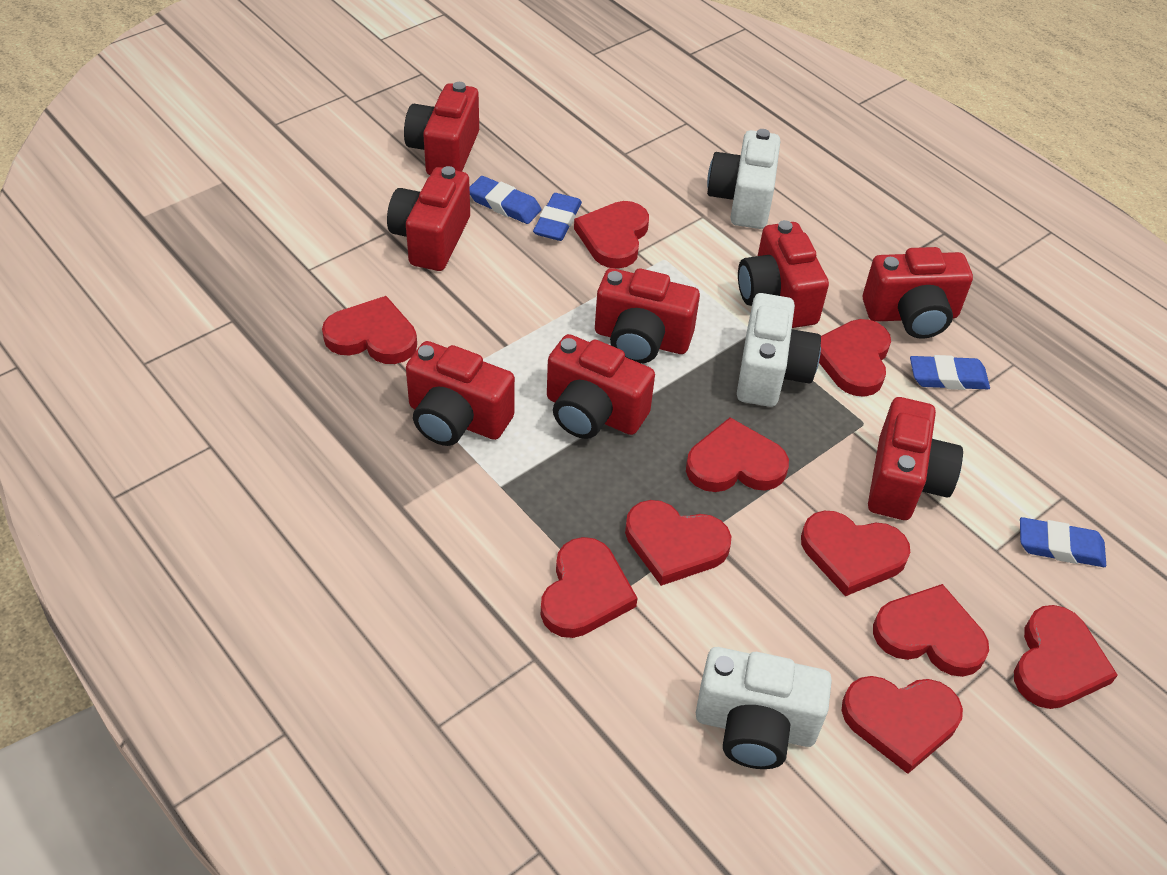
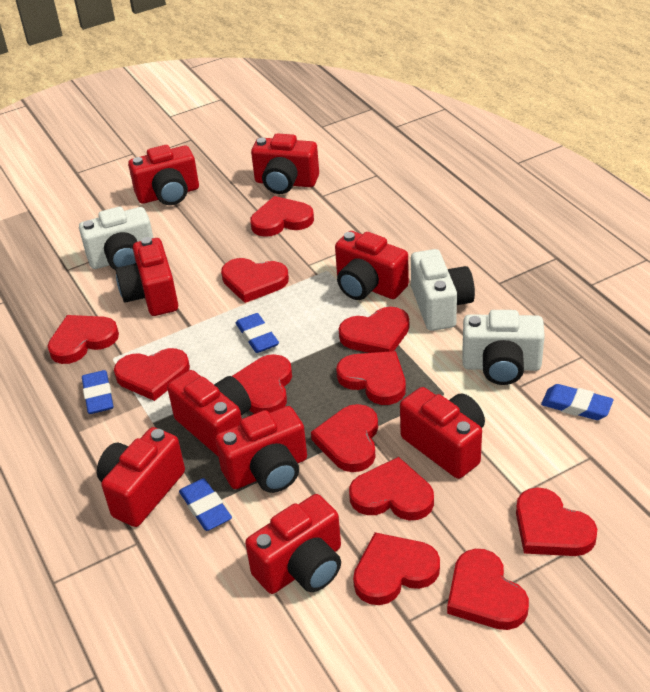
red camera: [387,166,470,271] [404,82,479,175] [406,341,515,446] [547,334,655,439] [595,268,700,364] [738,220,829,328] [863,247,973,339] [868,397,963,520] = 8 -> [97,427,185,527] [116,237,178,316] [128,145,199,205] [167,370,251,456] [215,406,307,493] [245,494,341,594] [251,133,319,194] [335,231,409,300] [400,387,485,479] = 9
red heart: [322,296,417,364] [541,537,637,638] [574,201,649,269] [625,500,731,586] [686,417,789,492] [801,511,910,596] [819,319,891,397] [842,676,963,774] [873,584,989,677] [1014,605,1118,709] = 10 -> [48,315,119,364] [114,348,190,401] [221,258,289,303] [232,354,292,414] [250,196,314,237] [311,404,378,472] [336,351,406,405] [339,307,409,353] [349,457,434,520] [353,532,440,605] [447,549,529,630] [516,487,597,556] = 12

